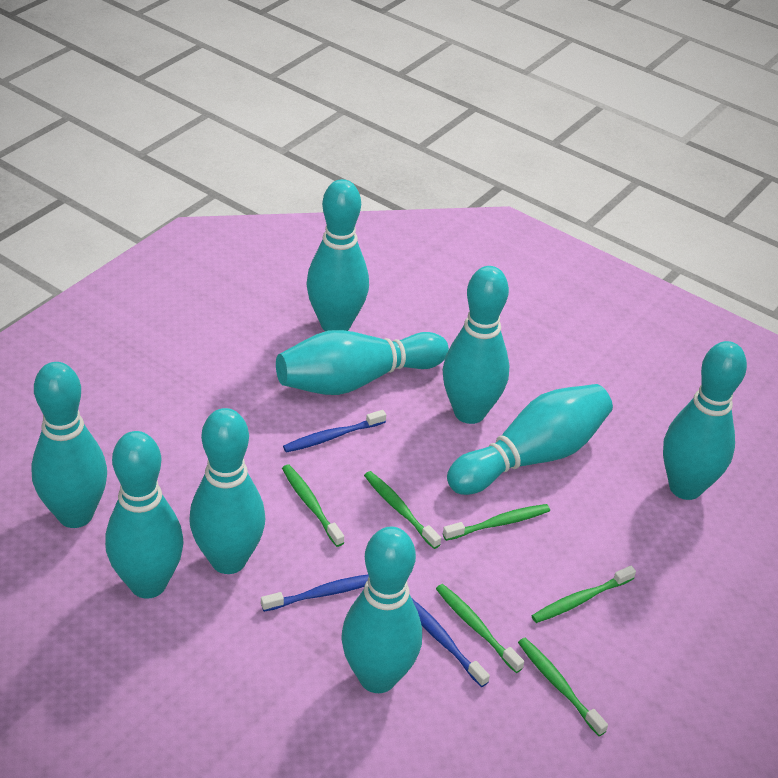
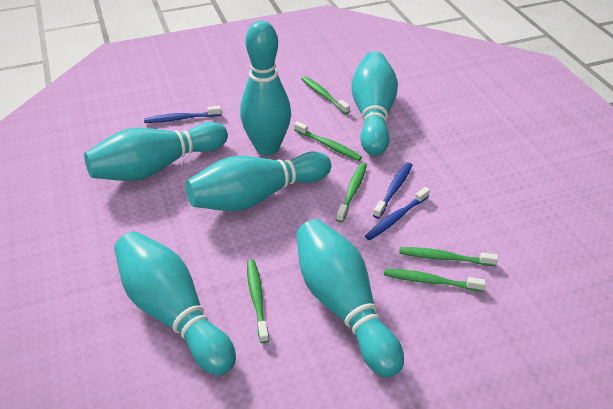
turquoise bowling pin: [32,362,107,528] [105,431,184,599] [189,408,266,574] [276,330,449,395] [306,179,369,331] [341,527,422,693] [442,266,510,424] [447,384,613,495] [663,341,747,500] = 9 -> [84,122,228,181] [114,232,236,375] [186,151,331,211] [240,21,291,155] [296,219,404,377] [351,51,398,156] = 6

